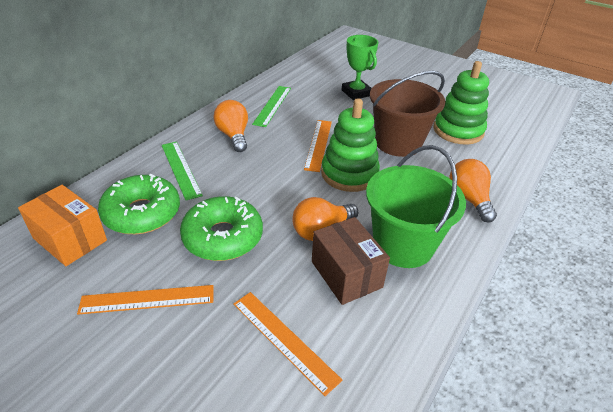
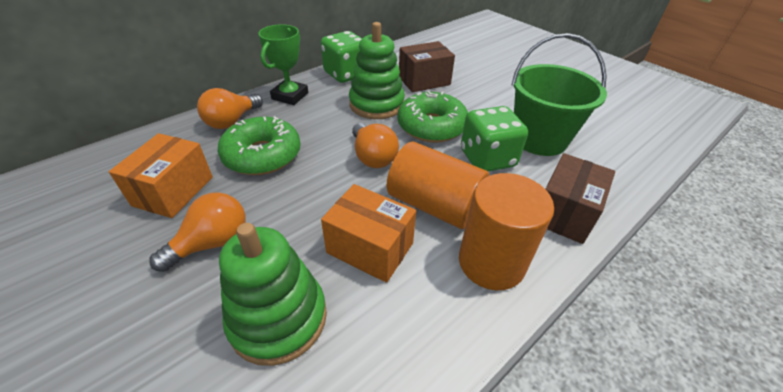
brown box: [312,217,390,305] = 1 -> [399,41,455,92] [546,153,615,244] = 2
brown bucket: [370,71,445,157] = 1 -> none = 0
green dice: none = 0 -> [321,31,362,83] [461,106,528,171] = 2
green ruler: [162,142,203,200] [252,86,291,127] = 2 -> none = 0
orange box: [18,185,107,266] = 1 -> [109,133,213,218] [321,184,416,283] = 2
orange cylinder: none = 0 -> [387,142,489,229] [459,173,554,290] = 2
orange ruler: [77,285,214,315] [233,292,342,396] [304,120,332,172] = 3 -> none = 0

